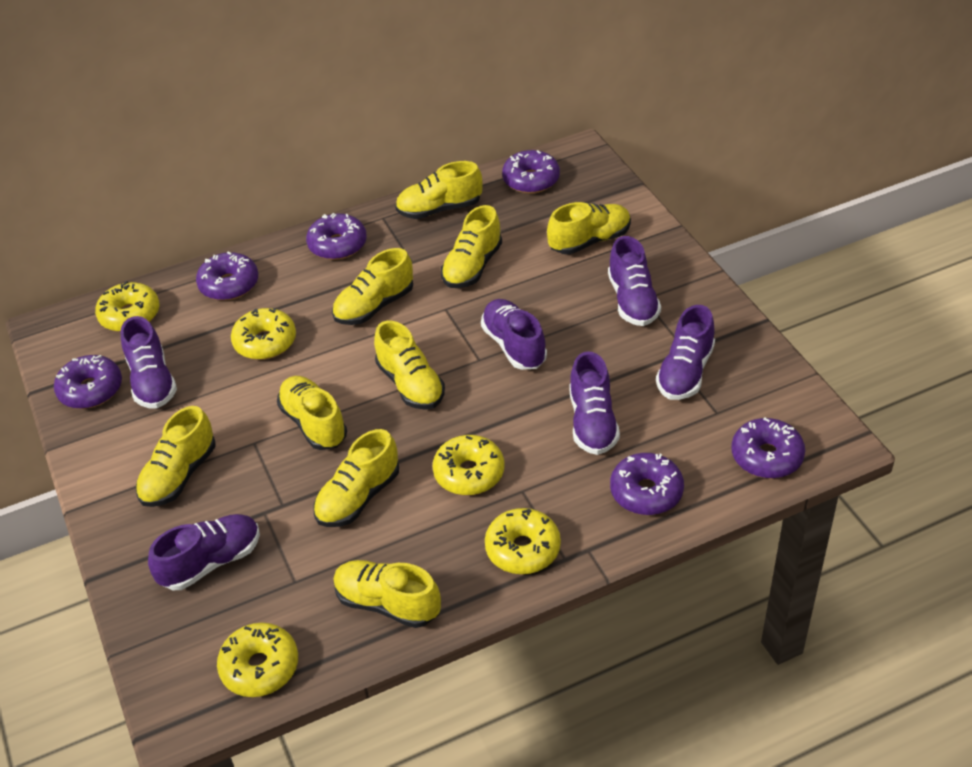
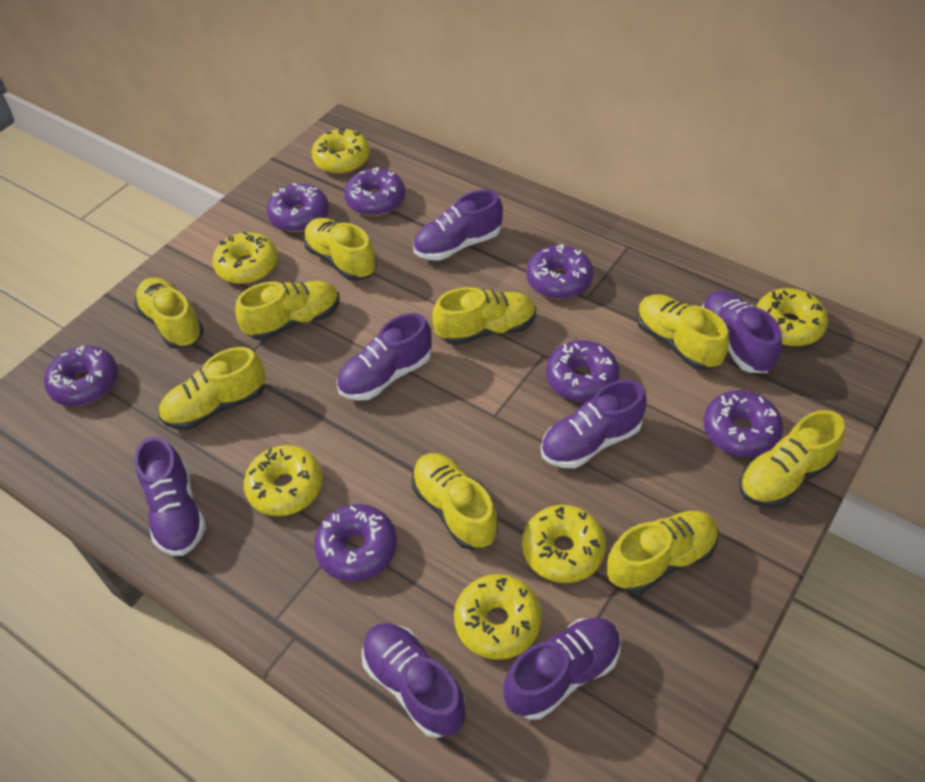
purple donut: [54,355,122,409] [196,251,258,301] [306,213,367,260] [502,150,560,194] [610,453,684,515] [731,418,805,478] = 6 -> [44,346,118,406] [267,183,329,232] [314,504,397,581] [344,167,405,216] [527,245,593,299] [546,340,620,402] [703,390,783,457] = 7
purple shoe: [120,316,177,408] [148,514,260,590] [481,299,547,370] [569,351,620,455] [608,236,661,326] [656,305,715,400] = 6 -> [134,436,206,556] [336,313,432,401] [362,623,466,738] [413,190,503,261] [503,618,621,720] [541,380,646,468] [702,290,782,373] = 7
yellow donut: [95,281,159,332] [217,622,298,697] [231,308,296,360] [433,435,504,495] [485,508,561,574] = 5 -> [212,231,278,284] [244,445,323,516] [311,128,370,174] [454,574,542,660] [522,505,606,583] [756,288,828,346] = 6

